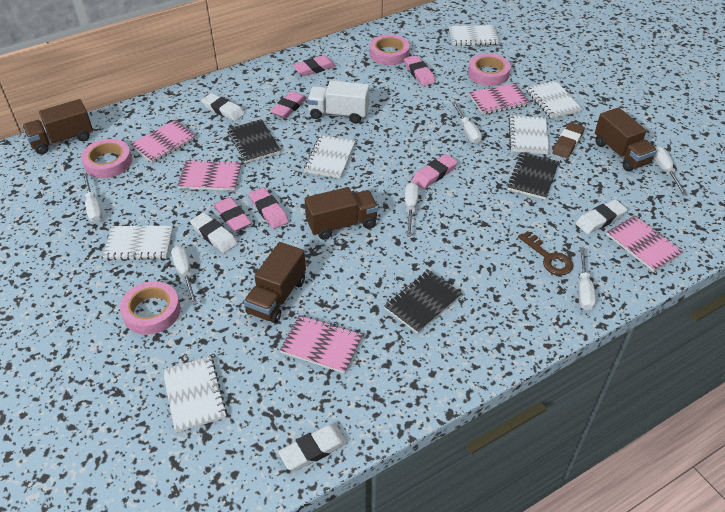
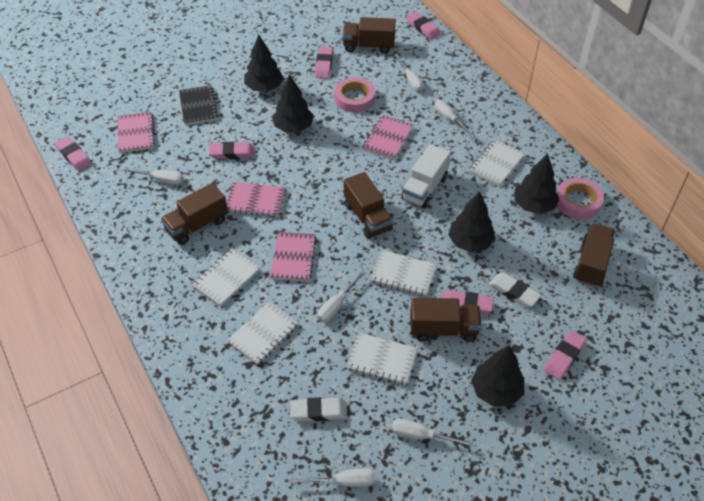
black notebook: [228,119,281,163] [384,270,462,334] [507,152,559,200] = 3 -> [179,85,219,125] = 1
black tree: none = 0 -> [244,34,284,92] [272,74,314,132] [448,191,495,252] [471,345,524,407] [514,153,559,214] = 5
brown eraser: [553,122,585,158] = 1 -> none = 0
brown key: [518,231,573,276] = 1 -> none = 0
brown truck: [22,99,93,154] [244,242,306,323] [304,187,378,240] [595,107,657,172] = 4 -> [161,183,228,245] [343,17,396,54] [344,172,393,239] [410,298,482,342] [573,223,615,287] = 5
pink notebook: [131,120,197,163] [177,159,242,191] [280,315,363,374] [469,83,530,115] [606,215,684,272] = 5 -> [118,112,155,153] [227,182,286,217] [270,232,317,282] [363,115,413,160] = 4
pink tape: [81,139,132,178] [120,281,181,335] [370,34,410,65] [468,54,511,86] = 4 -> [334,77,375,112] [557,178,604,219] = 2
white eraser: [190,212,238,253] [201,93,245,121] [278,424,348,471] [576,199,627,234] = 4 -> [290,397,347,421] [489,272,541,307] = 2
white notebook: [103,225,173,260] [162,356,227,433] [304,135,355,178] [449,25,499,46] [509,115,549,154] [526,80,582,119] = 6 -> [192,249,260,307] [227,301,299,365] [346,332,418,385] [370,250,437,296] [469,139,525,186] = 5

